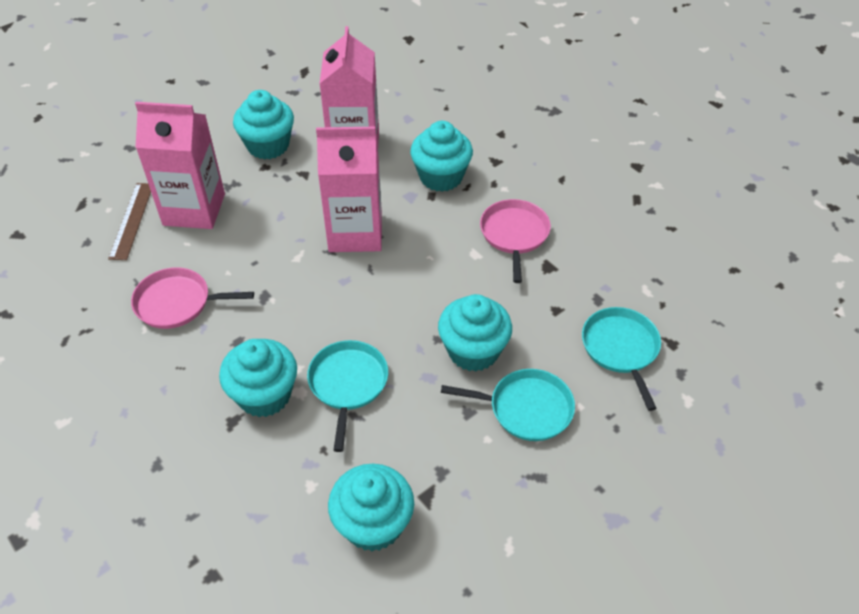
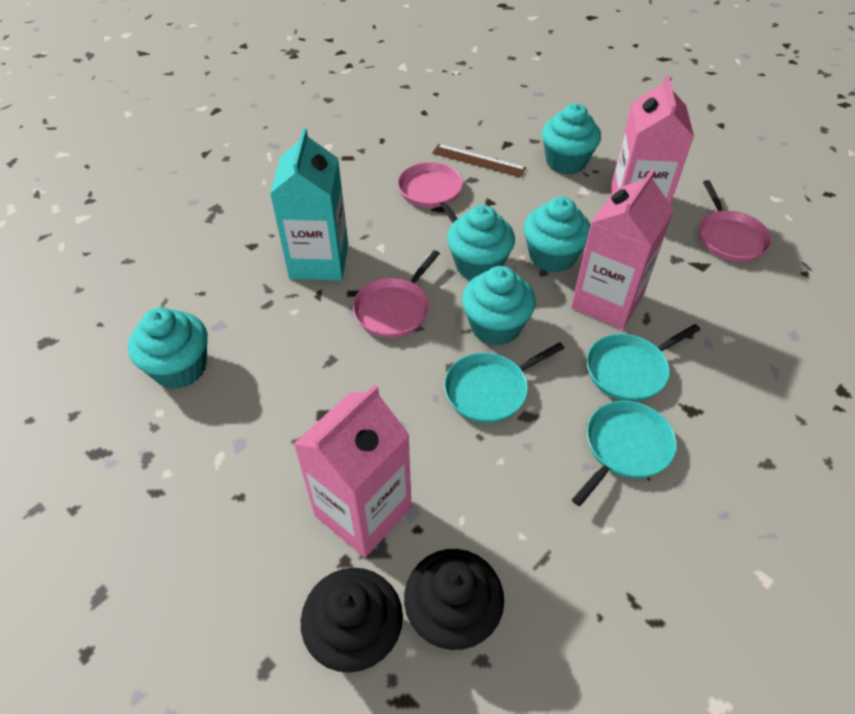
black cupcake: none = 0 -> [301,568,403,673] [404,549,504,650] = 2
pink pan: [131,267,254,329] [480,199,551,283] = 2 -> [353,250,440,338] [398,162,463,223] [699,180,772,262] = 3
turquoise carton: none = 0 -> [270,128,348,281] = 1

